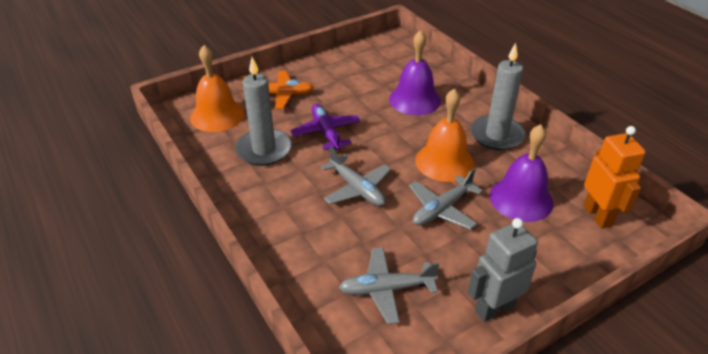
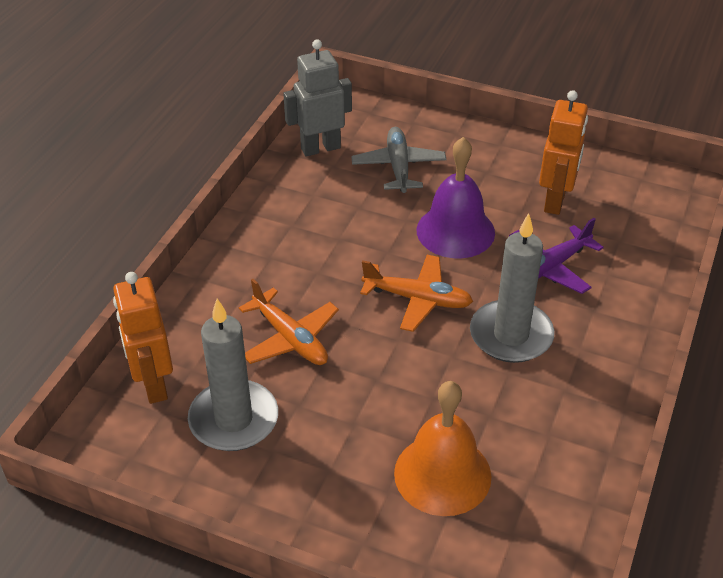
grey plane: [321,147,391,206] [339,247,439,324] [409,169,483,230] = 3 -> [351,127,446,193] = 1
orange bell: [190,45,244,132] [415,88,474,182] = 2 -> [394,381,491,516] = 1
orange plane: [242,71,314,109] = 1 -> [239,279,339,365] [360,255,473,332] = 2
orange robot: [584,126,646,228] = 1 -> [113,272,173,404] [539,90,588,215] = 2
purple bell: [389,30,441,115] [490,124,554,222] = 2 -> [417,137,495,258] = 1

